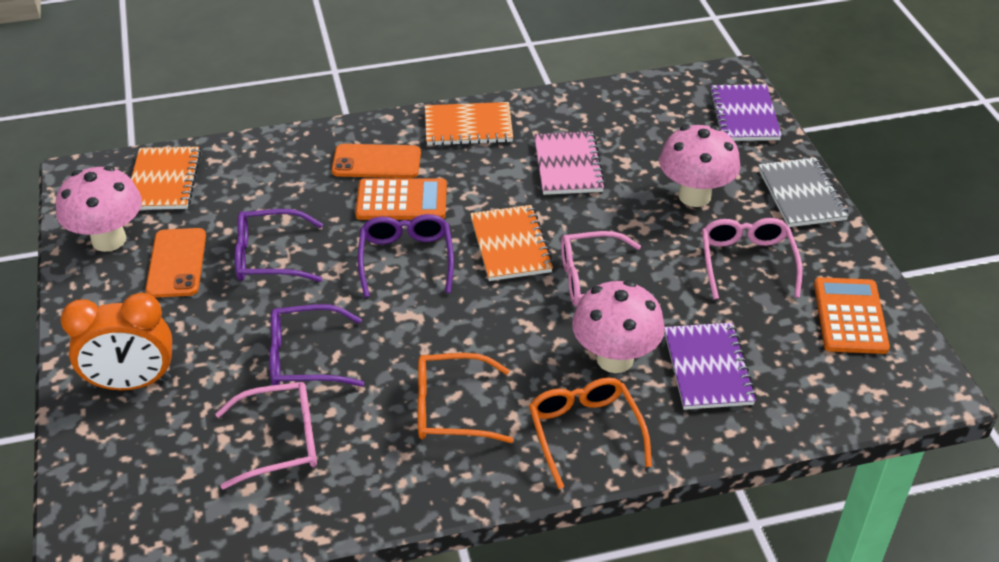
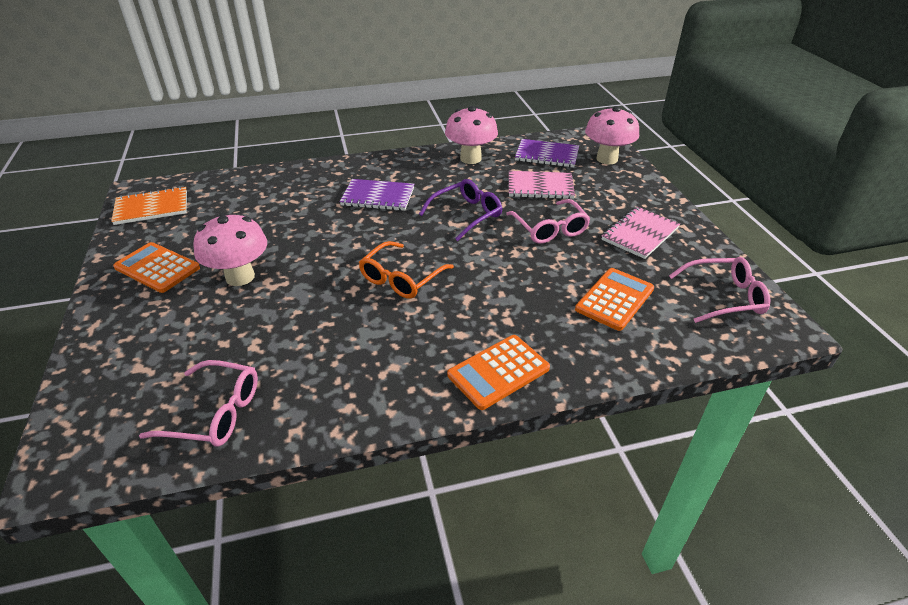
grey notebook: [758,158,849,227] = 1 -> none = 0
orange calculator: [355,178,447,220] [814,277,890,354] = 2 -> [113,242,200,293] [447,335,550,410] [575,268,654,331] = 3
orange clock: [60,293,172,390] = 1 -> none = 0
orange glasses: [418,353,513,443] [529,378,652,489] = 2 -> [359,241,454,299] = 1
orange notebook: [131,147,201,210] [425,102,513,146] [470,205,554,281] = 3 -> [111,186,187,225] = 1
orange phone: [145,228,206,298] [332,144,421,178] = 2 -> none = 0
pink notebook: [534,131,606,195] = 1 -> [509,171,575,199] [601,207,680,259] = 2
purple glasses: [235,209,323,282] [269,304,364,387] [358,214,454,298] = 3 -> [419,179,502,241] = 1

